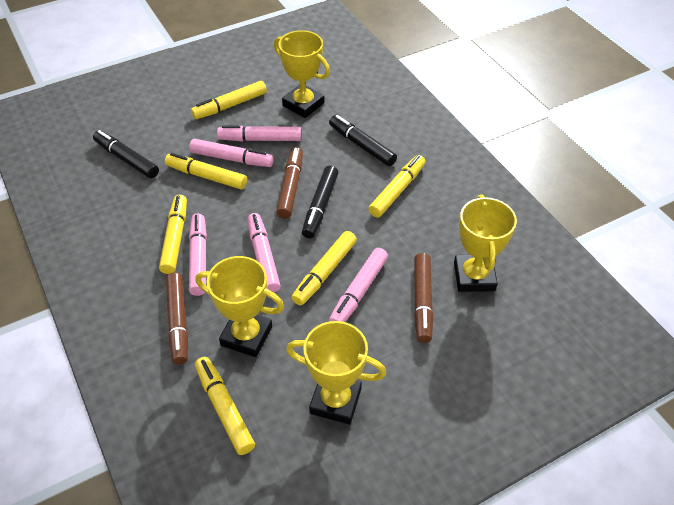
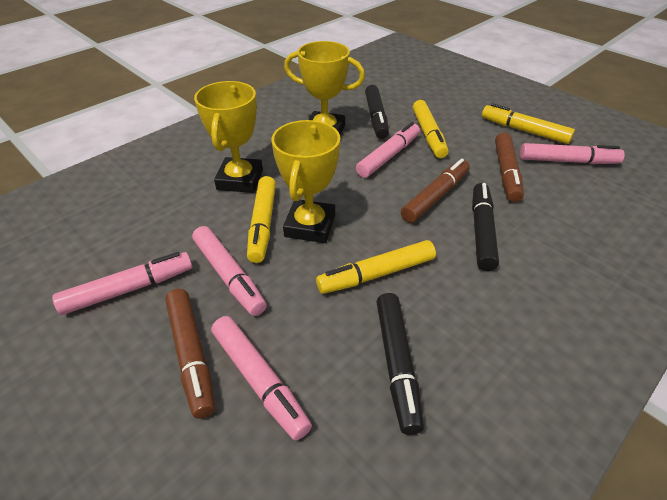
yellow marker: [159,195,187,274] [165,153,247,189] [191,81,267,119] [195,357,255,455] [291,231,357,306] [368,155,425,218] = 6 -> [247,176,276,263] [316,240,436,294] [413,100,448,158] [482,103,575,144] = 4
yellow trophy: [196,256,284,357] [274,30,330,118] [286,321,386,424] [454,195,517,292] = 4 -> [194,81,263,193] [271,120,340,243] [284,41,365,135] = 3

